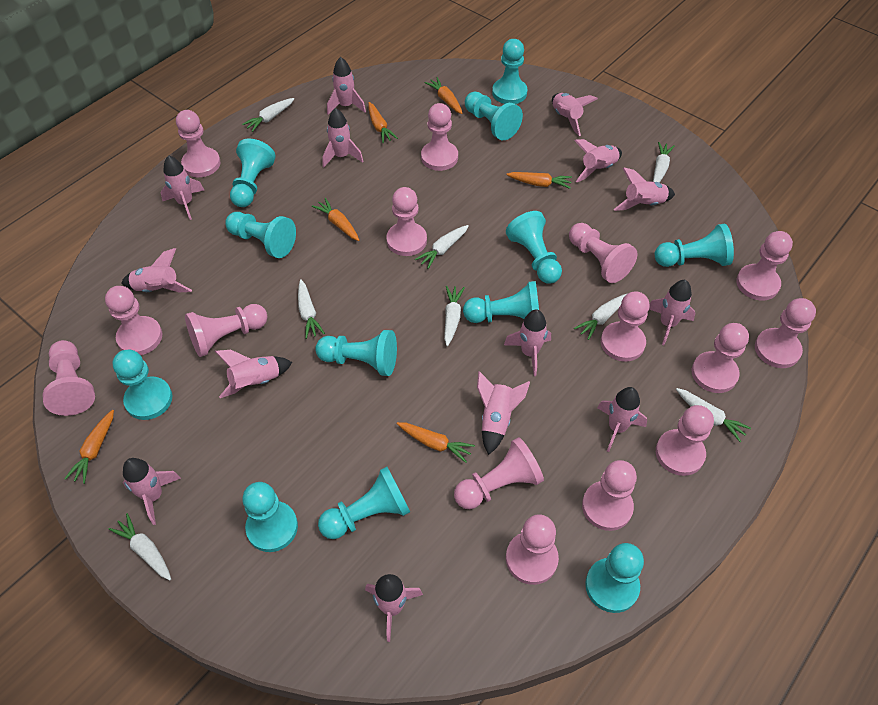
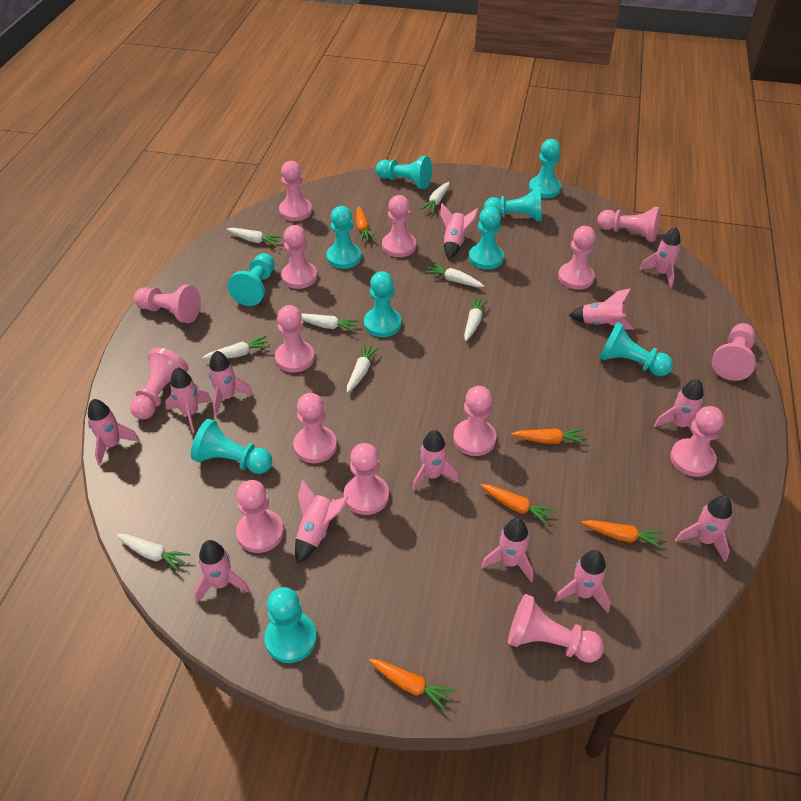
orange carrot: [64,410,114,484] [312,198,359,241] [368,102,398,143] [397,422,475,463] [424,77,463,114] [506,172,572,189] = 6 -> [356,206,376,242] [369,659,455,711] [480,484,555,525] [511,428,586,444] [582,520,663,549] = 5
pink rocket: [121,248,192,292] [123,458,181,525] [160,155,204,220] [215,350,292,398] [322,108,363,167] [327,57,366,115] [365,574,423,642] [477,371,530,455] [504,309,551,376] [552,93,598,136] [574,139,622,182] [597,387,647,452] [614,167,675,211] [649,280,695,345] = 14 -> [88,399,140,466] [165,367,212,433] [194,540,250,603] [208,351,253,416] [295,480,349,563] [412,430,459,492] [440,203,478,259] [481,518,533,582] [554,550,611,613] [569,288,634,330] [639,227,681,288] [654,379,704,434] [675,496,732,562] = 13
turquoise pawn: [112,350,172,420] [225,212,296,258] [230,139,275,207] [242,482,298,552] [315,330,397,376] [318,467,410,539] [463,281,539,323] [465,92,523,140] [492,39,528,104] [506,211,562,284] [585,543,644,613] [655,224,734,267] = 12 -> [191,419,272,474] [228,253,275,306] [264,587,317,663] [326,206,361,269] [364,271,401,337] [376,156,432,189] [469,207,504,269] [484,187,542,221] [529,139,561,198] [599,322,673,376] = 10

